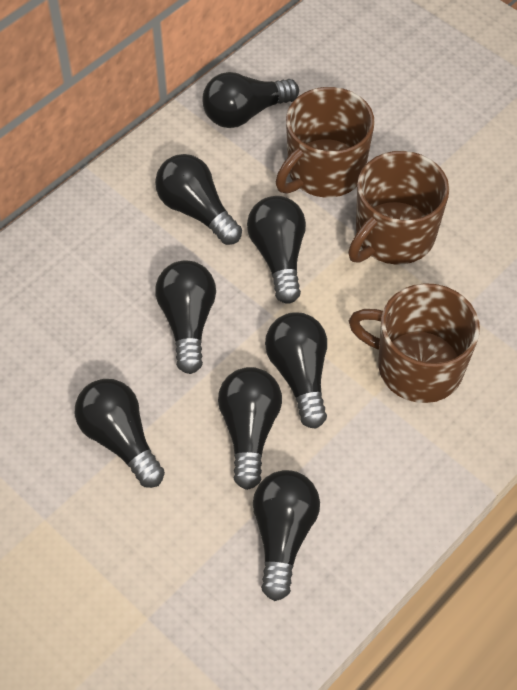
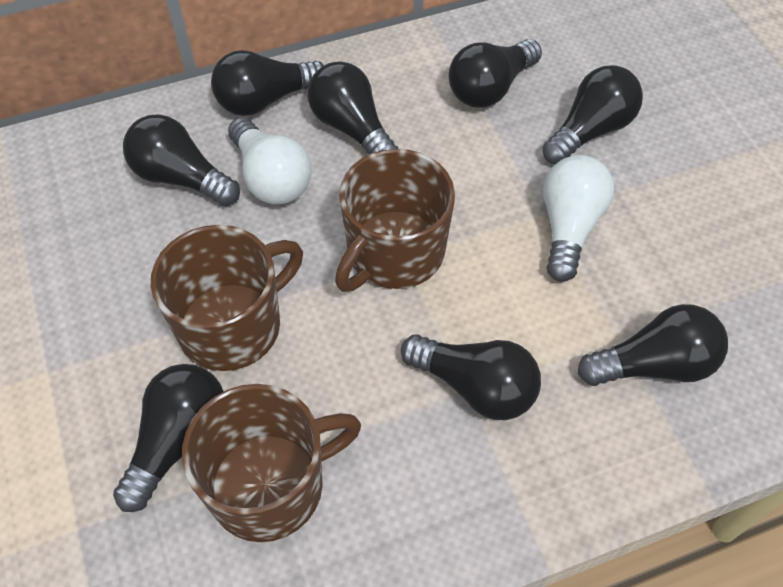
white light bulb: none = 0 -> [228,117,312,204] [543,155,614,282] = 2

